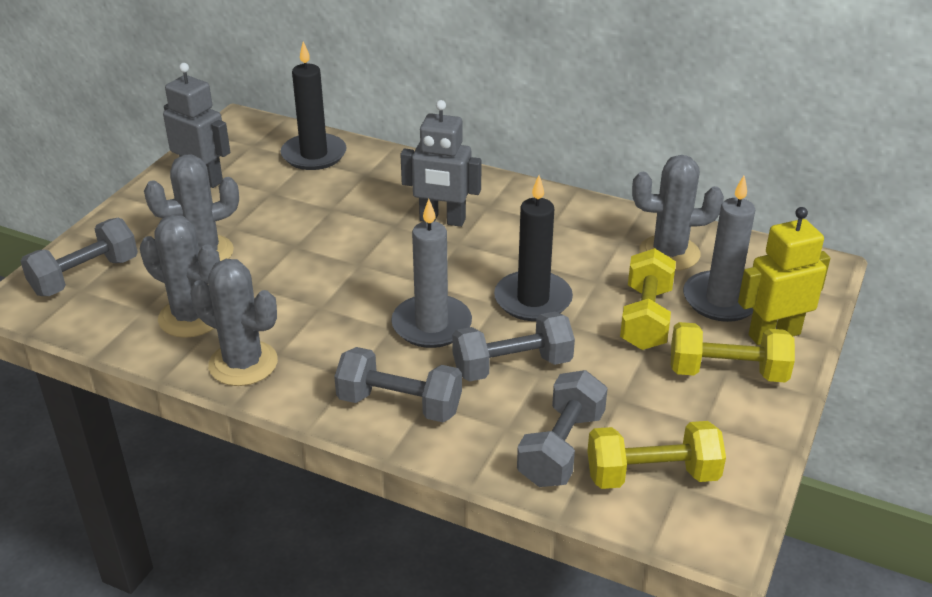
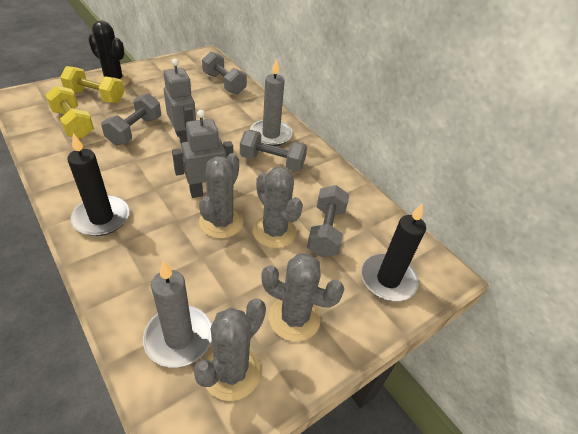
black cactus: none = 0 -> [88,20,131,87] = 1
yellow dumbbell: [587,421,726,489] [620,248,676,350] [671,322,795,382] = 3 -> [46,85,94,138] [60,66,124,103] = 2
yellow robot: [738,207,830,345] = 1 -> none = 0

